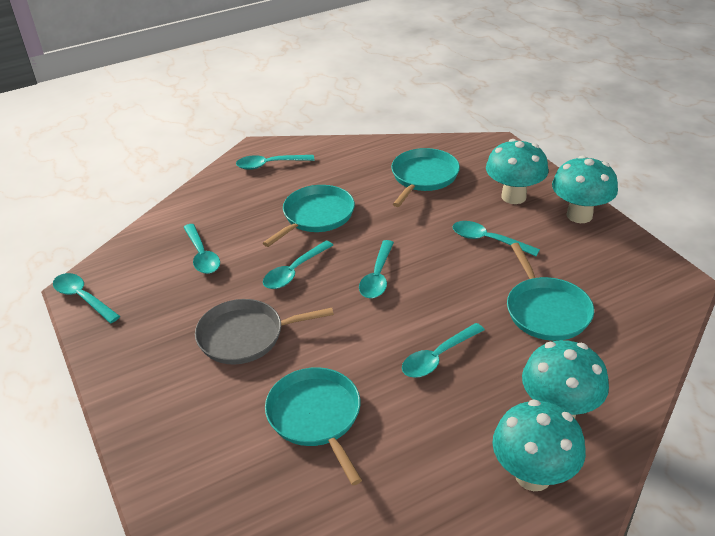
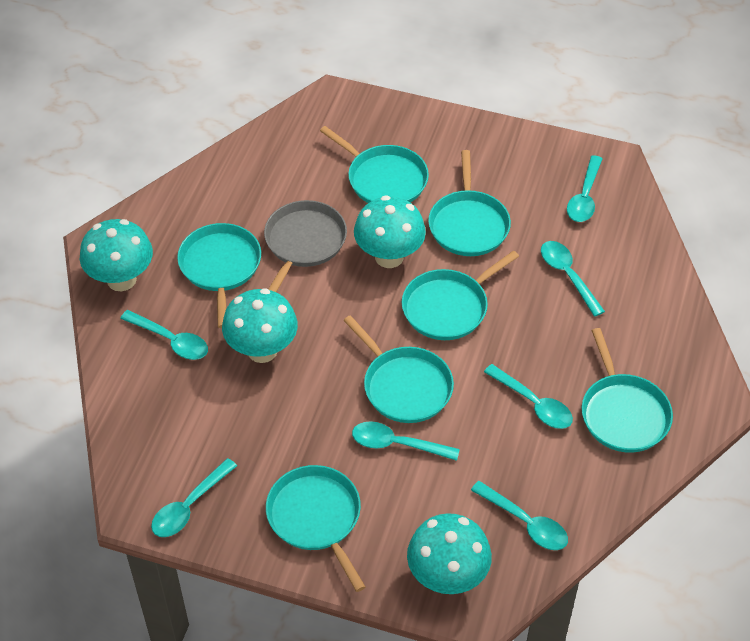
turquoise pan: [263,185,355,247] [265,367,362,485] [391,148,460,207] [507,243,594,341] = 4 -> [177,223,261,328] [266,465,366,592] [320,126,429,203] [343,315,454,423] [402,251,519,340] [428,150,511,256] [582,328,673,453] = 7

